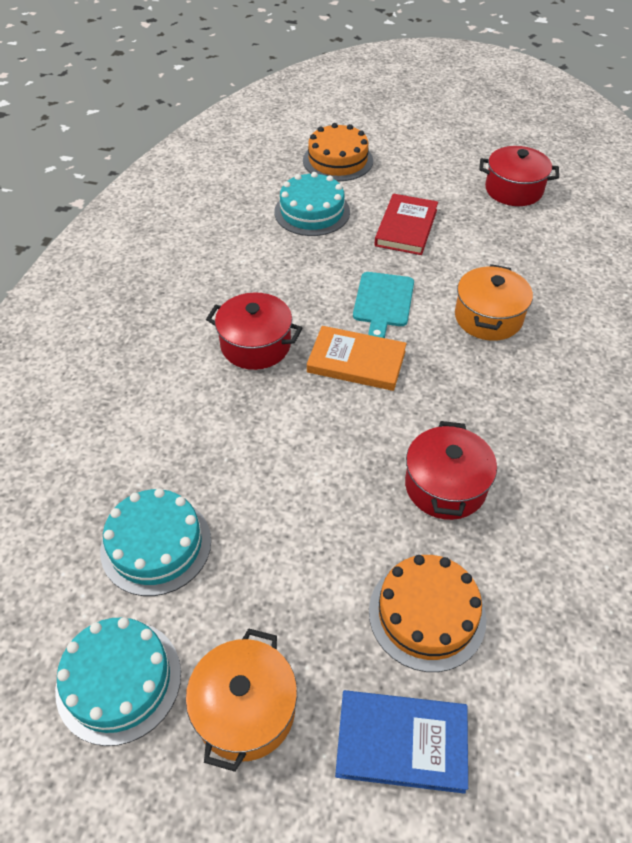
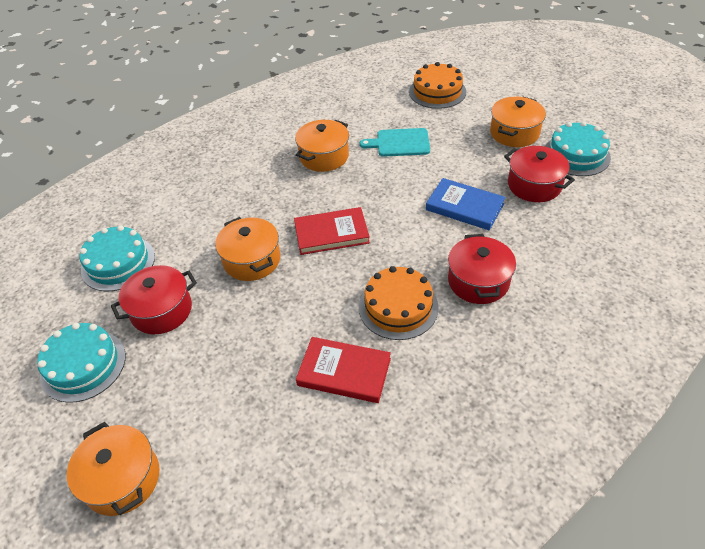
orange book: [307,326,407,391] = 1 -> none = 0
orange pot: [186,628,297,772] [455,264,533,341] = 2 -> [67,422,160,516] [215,217,280,281] [295,120,349,172] [490,97,546,147] = 4
red book: [374,194,438,255] = 1 -> [294,207,370,255] [296,337,391,403] = 2

